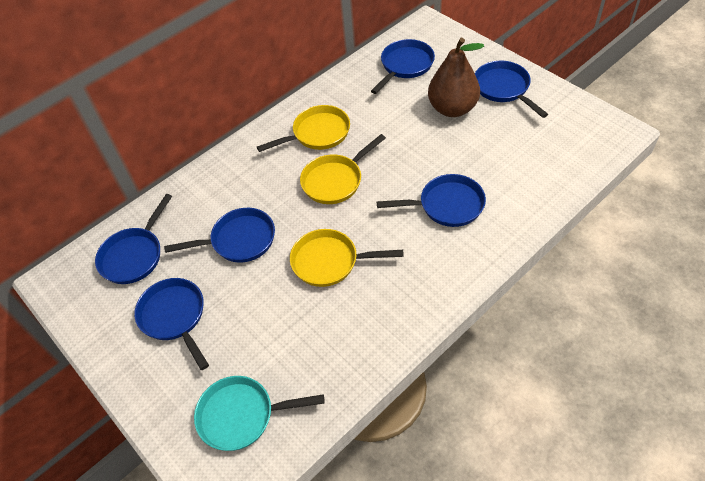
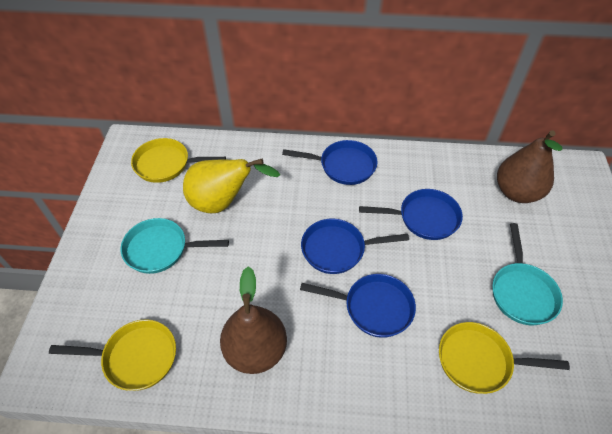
blue pan: [95,194,172,284] [134,278,209,370] [164,208,275,263] [371,39,435,94] [377,174,486,227] [475,61,548,118] = 6 -> [282,140,378,185] [300,274,416,338] [301,219,409,274] [359,189,463,240] = 4
brown pear: [428,38,484,117] = 1 -> [220,266,287,374] [497,130,562,203] = 2
turquoise pan: [194,376,325,451] = 1 -> [121,218,229,274] [492,223,563,325] = 2
yellow pear: none = 0 -> [183,159,280,213] = 1

